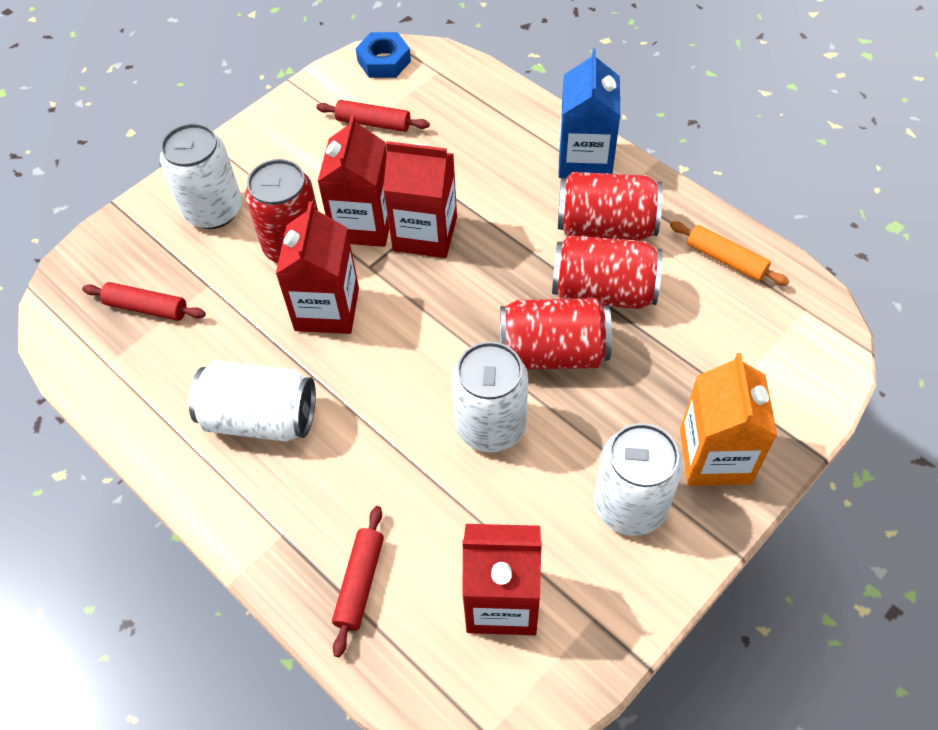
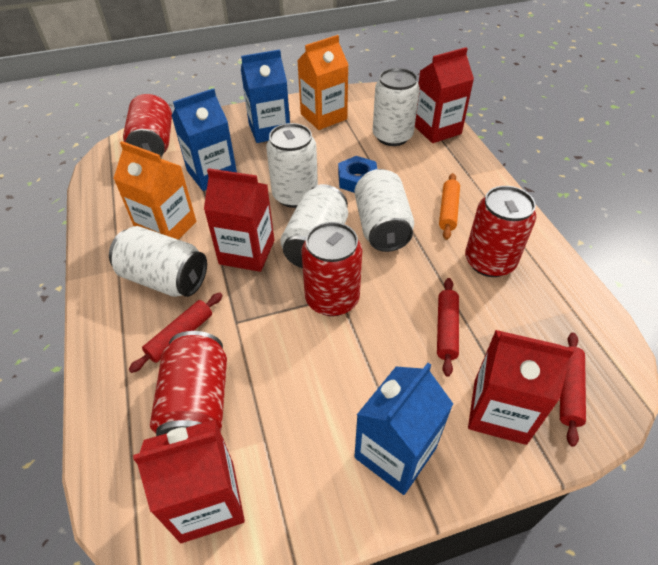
blue carton: [558,48,620,178] = 1 -> [172,88,237,191] [241,49,290,143] [354,363,453,495] = 3
orange carton: [680,353,777,486] = 1 -> [113,141,197,240] [297,35,348,130] = 2
white can: [160,123,242,229] [189,361,316,442] [452,341,528,452] [594,423,683,536] = 4 -> [109,226,207,297] [266,123,318,208] [280,184,348,268] [354,169,414,252] [373,68,420,146] = 5

